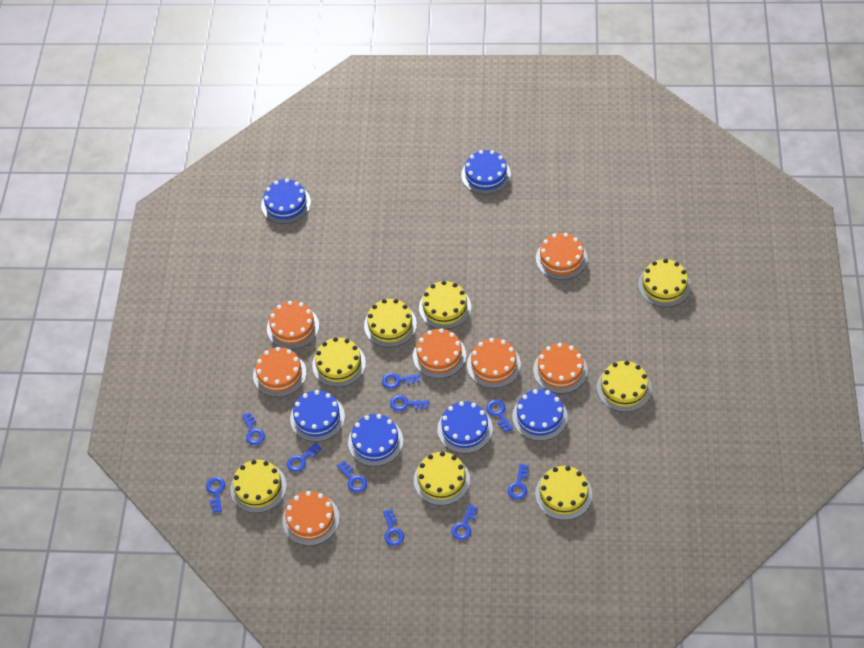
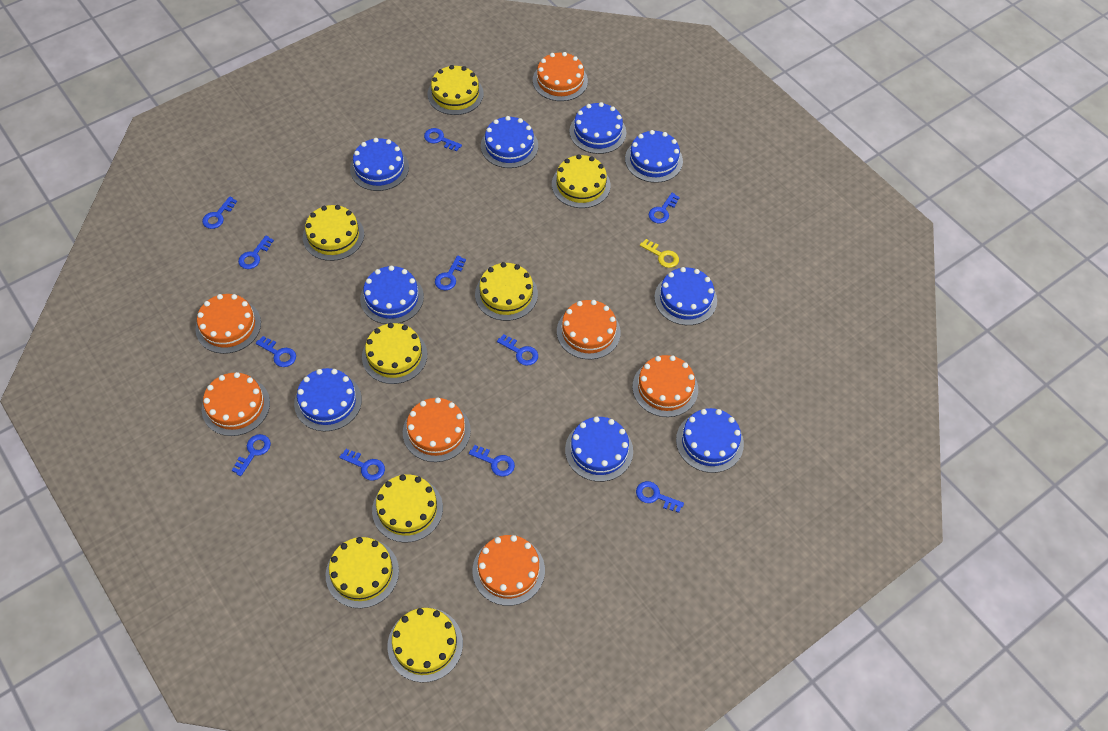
blue cake: [261,178,311,224] [290,390,345,442] [348,414,403,466] [437,401,493,453] [461,150,511,194] [512,389,568,441] = 6 -> [294,368,362,431] [350,138,409,191] [360,266,424,324] [481,116,538,168] [565,417,633,482] [569,102,626,154] [625,130,683,183] [654,267,717,325] [676,408,744,473] = 9
blue key: [206,477,225,513] [242,412,265,445] [287,443,322,472] [337,461,367,493] [382,373,420,389] [383,509,404,546] [390,395,429,411] [452,504,478,540] [487,400,513,432] [508,464,529,499] = 10 -> [202,197,237,229] [232,434,271,476] [238,236,274,269] [256,336,296,367] [339,449,385,481] [424,128,462,152] [435,255,466,290] [469,445,515,477] [497,334,538,366] [636,481,684,513] [649,193,680,223] = 11
yellow key: none = 0 -> [640,239,679,268] = 1

